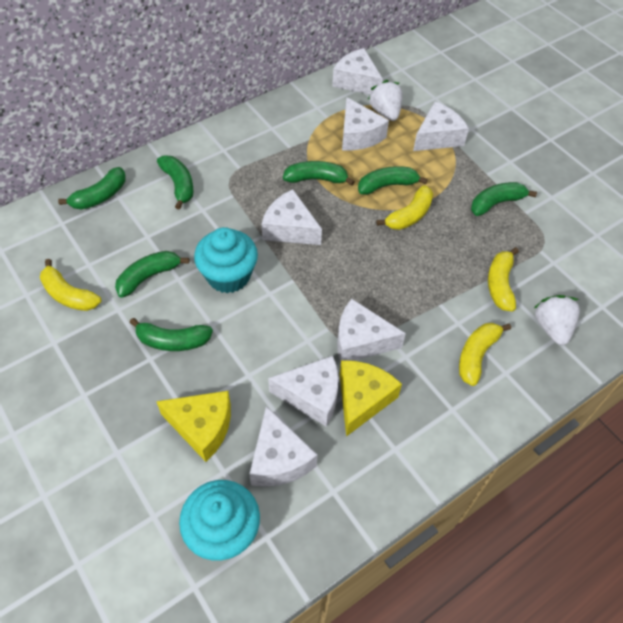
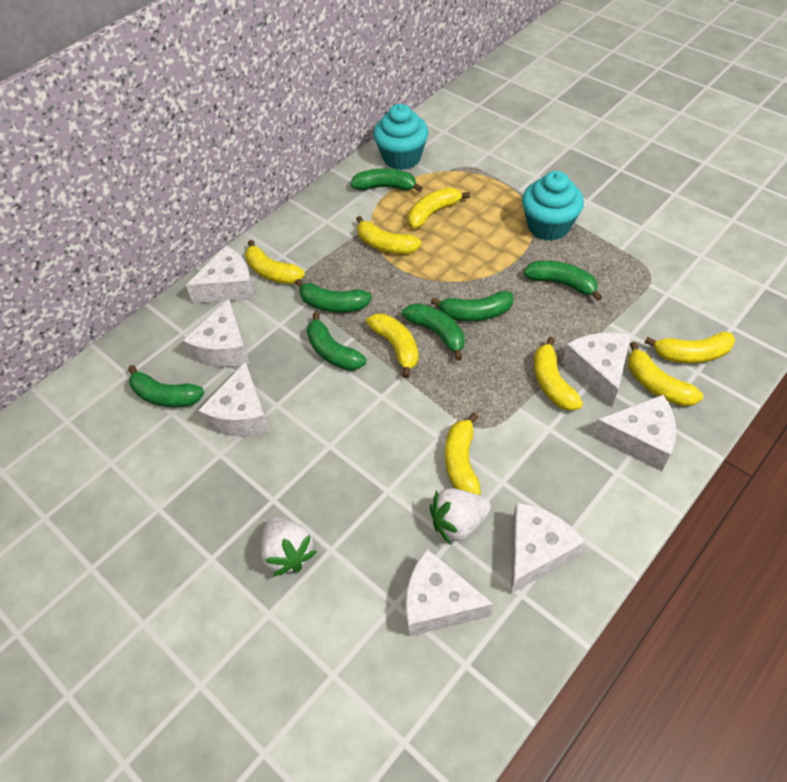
yellow banana: [40,259,101,311] [376,185,433,230] [459,323,511,386] [488,247,519,312] = 4 -> [245,240,305,284] [356,216,421,254] [366,313,419,378] [408,188,470,229] [445,413,481,495] [534,337,583,411] [628,342,703,407] [645,332,735,364] = 8
yellow cheese: [156,391,231,462] [340,360,402,437] = 2 -> none = 0

